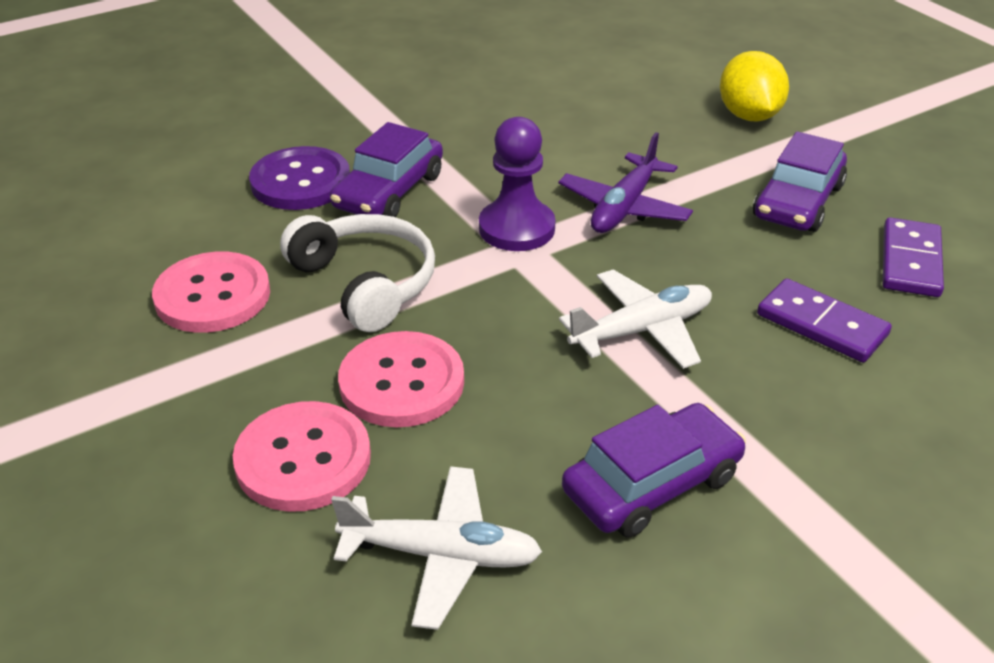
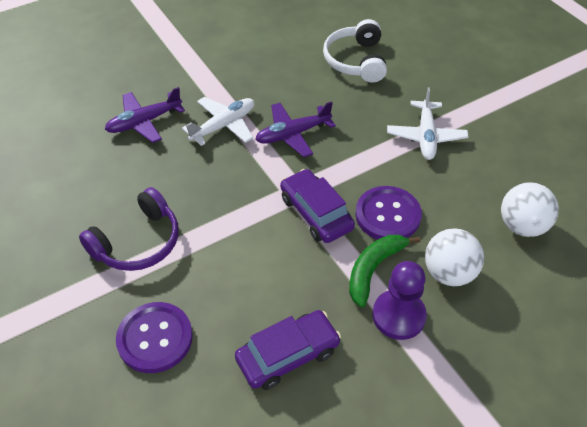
green banana: none = 0 -> [349,235,421,307] = 1
pink button: [152,252,270,333] [233,401,371,512] [338,331,464,427] = 3 -> none = 0
purple button: [249,146,350,210] = 1 -> [116,302,193,373] [356,186,422,239] = 2
purple car: [330,122,443,217] [562,403,746,538] [753,131,847,232] = 3 -> [235,310,341,390] [280,169,355,243] = 2
purple domino: [757,278,892,363] [883,217,944,297] = 2 -> none = 0
purple headphones: none = 0 -> [79,187,179,271] = 1
purple plane: [558,132,693,233] = 1 -> [105,87,185,143] [255,101,336,157] = 2
white ball: none = 0 -> [425,228,484,286] [501,182,559,237] = 2
yellow lemon: [720,51,789,122] = 1 -> none = 0

